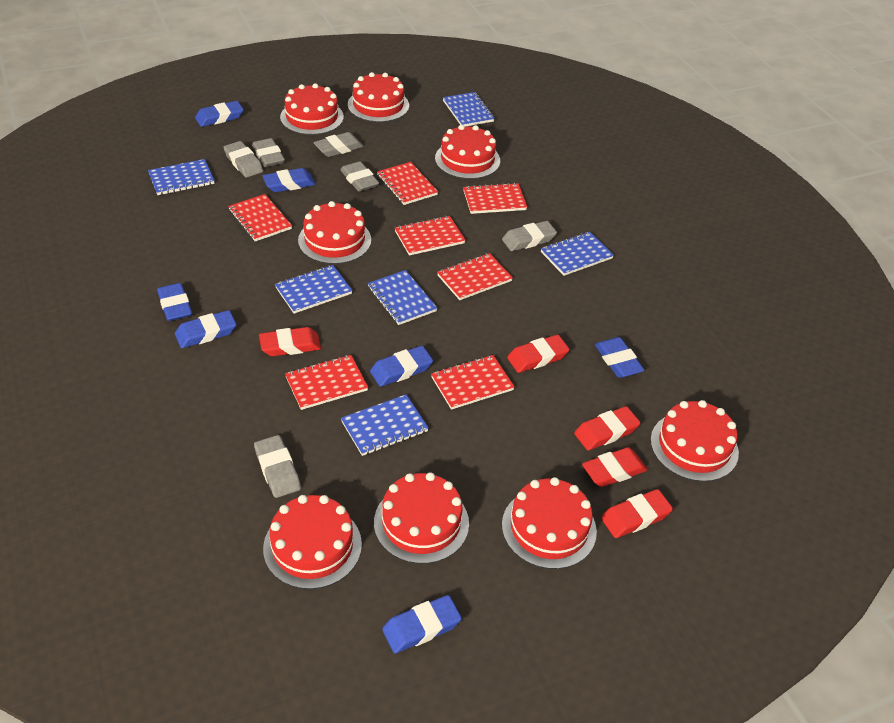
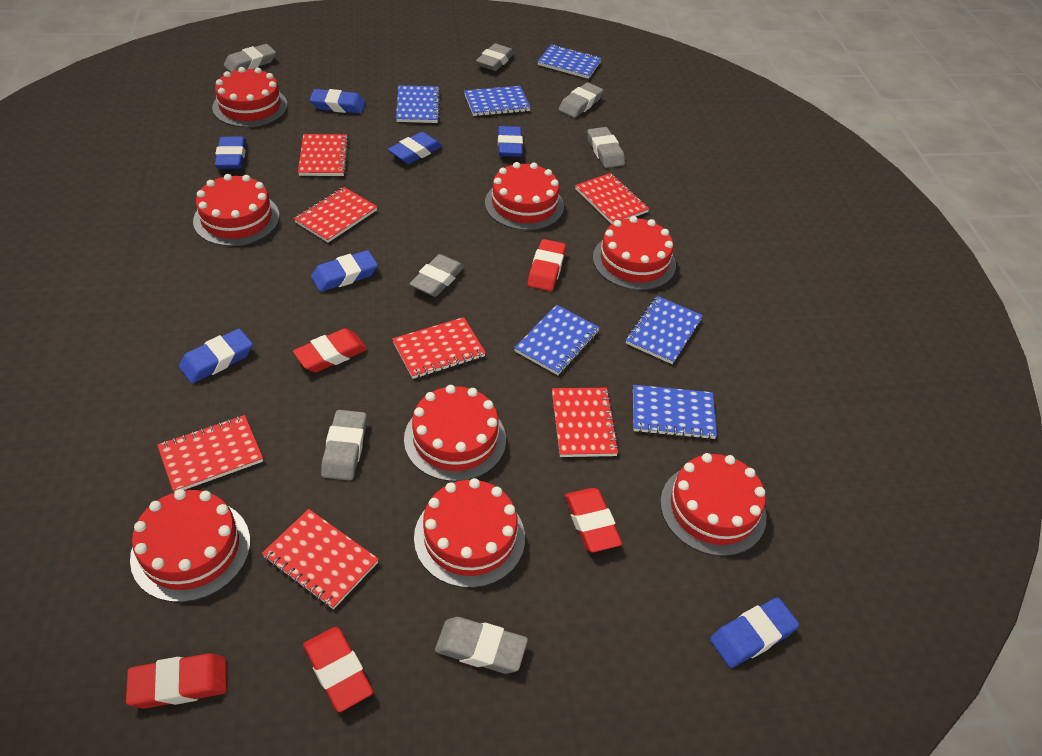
grey eraser: [224,141,263,177] [252,138,285,167] [254,435,301,498] [314,132,363,157] [340,161,379,192] [502,221,557,251] = 6 -> [224,44,276,72] [321,410,367,480] [410,254,464,297] [435,617,528,674] [476,43,514,71] [559,82,603,118] [587,127,625,168] = 7

